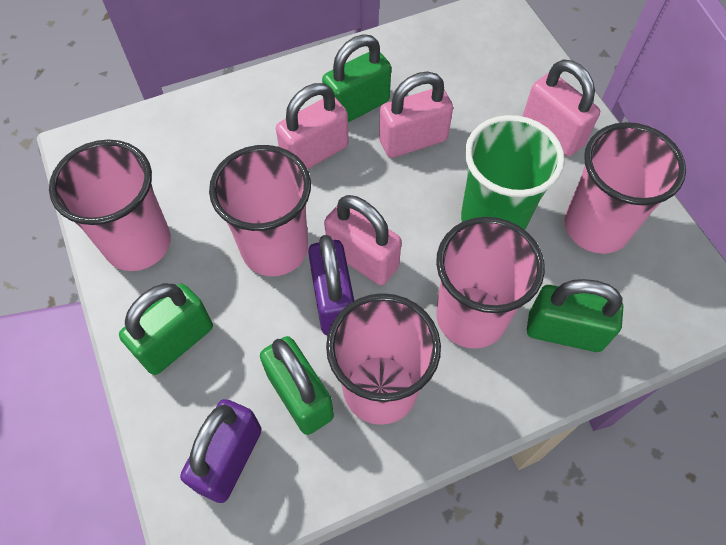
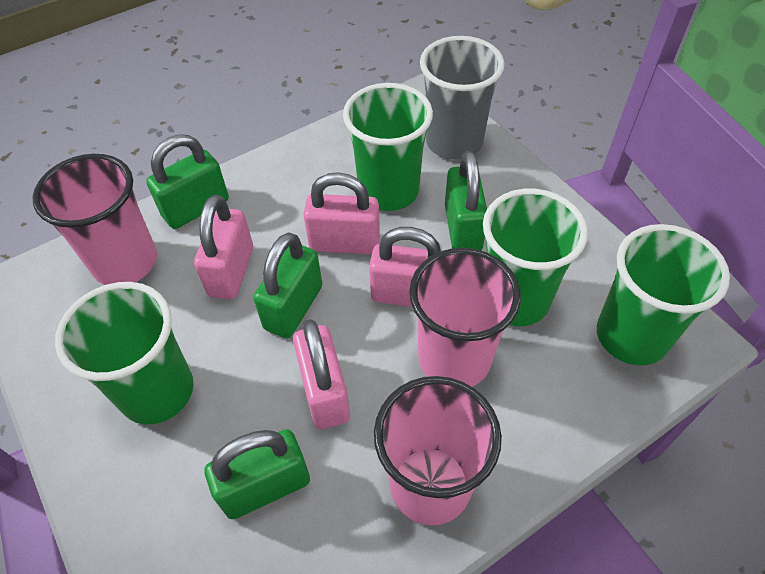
green cup: [461,115,565,230] = 1 -> [55,282,194,424] [343,83,433,211] [483,189,588,326] [597,224,730,366] = 4
grey cup: none = 0 -> [420,36,505,159] = 1
pink cup: [49,140,171,271] [209,145,311,276] [326,293,441,425] [436,217,545,349] [565,122,686,254] = 5 -> [32,154,157,285] [374,376,502,525] [409,248,521,387] = 3
purple padlock: [180,399,262,503] [308,235,354,335] = 2 -> none = 0

